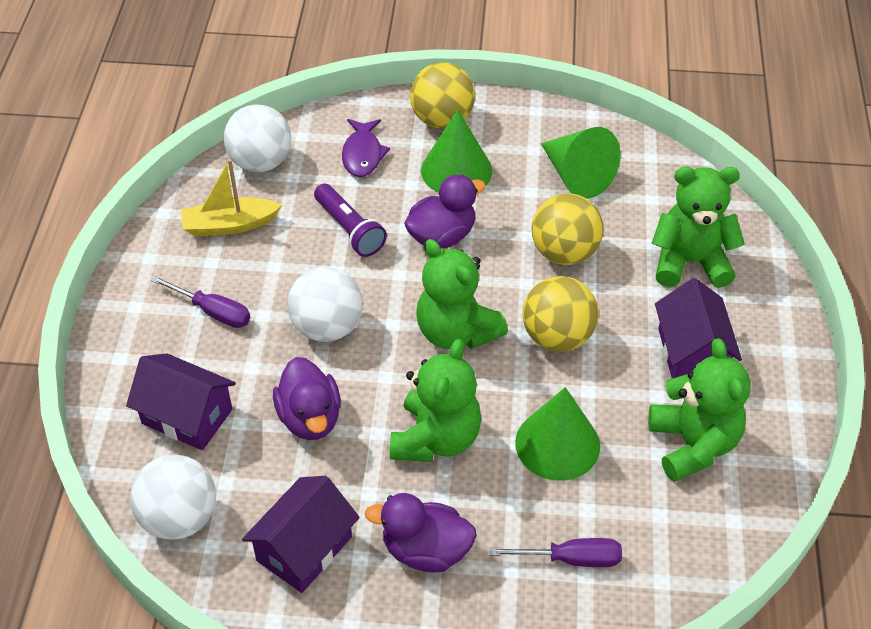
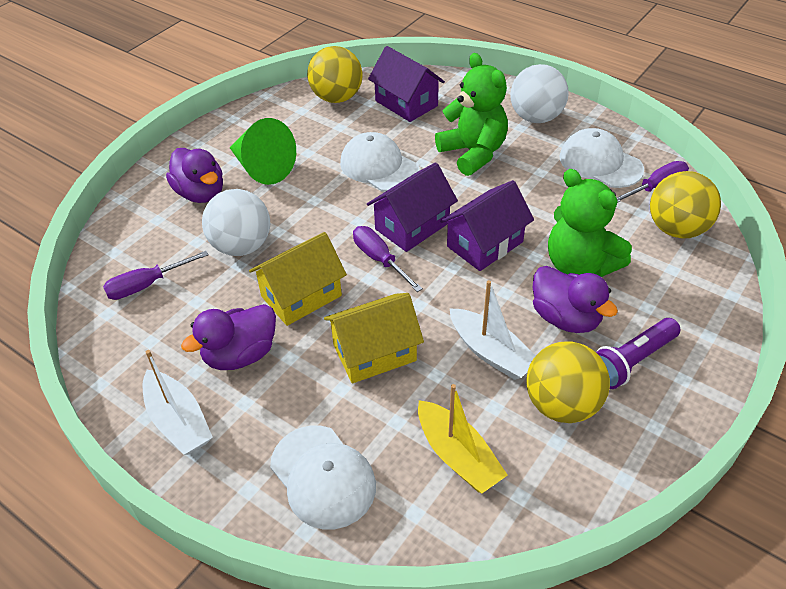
green cone: [421,109,492,193] [515,387,600,481] [541,127,620,199] = 3 -> [230,118,296,185] = 1
green teddy bear: [390,339,481,462] [416,239,508,349] [648,338,751,482] [652,166,745,288] = 4 -> [435,53,508,176] [548,169,632,277] = 2
purple fish: [342,119,390,177] = 1 -> none = 0
purple screwdriver: [151,276,250,328] [489,538,622,567] = 2 -> [103,251,209,300] [353,226,423,292] [616,161,689,203] = 3
white ball: [130,455,216,540] [224,104,291,172] [287,267,363,342] = 3 -> [202,189,270,256] [510,64,569,123] = 2
white boat: none = 0 -> [142,350,213,455] [450,280,536,380] = 2
white cap: none = 0 -> [270,426,376,529] [340,132,419,192] [559,128,644,188] = 3
yellow house: none = 0 -> [249,232,347,326] [324,293,424,383] = 2

